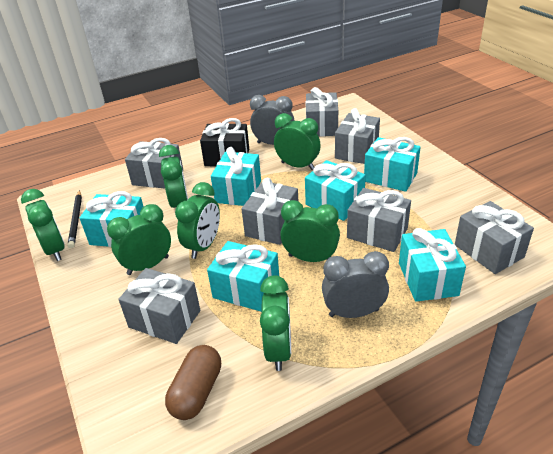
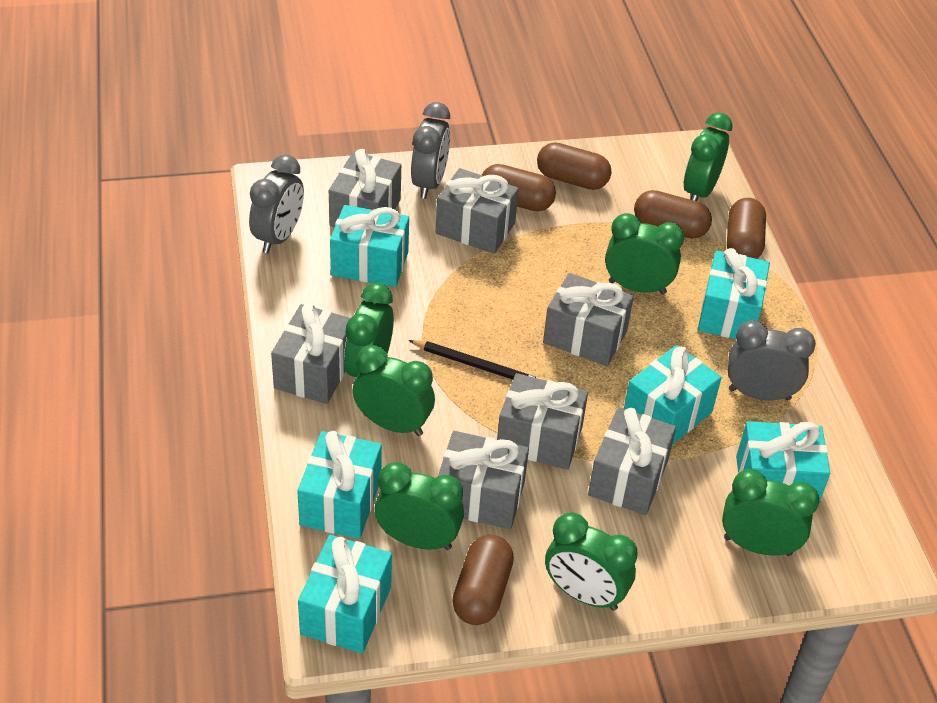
black gift: [200,118,249,166] = 1 -> none = 0
brown capsule: [165,345,221,420] = 1 -> [452,534,514,625] [482,164,556,212] [537,142,612,190] [634,190,712,239] [727,198,766,259] = 5
grey clock: [250,95,295,145] [322,251,389,318] = 2 -> [249,155,304,253] [411,102,450,199] [728,320,816,400] = 3

